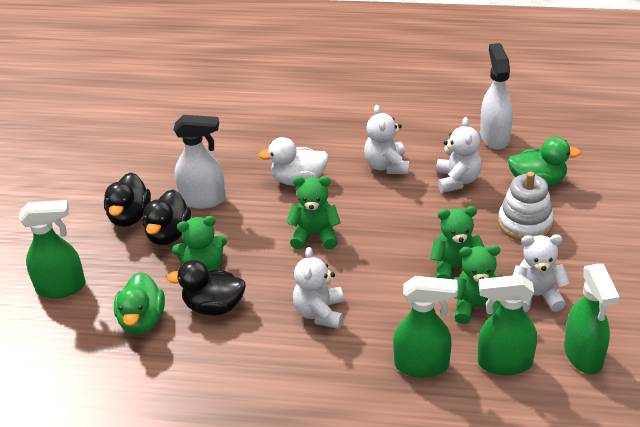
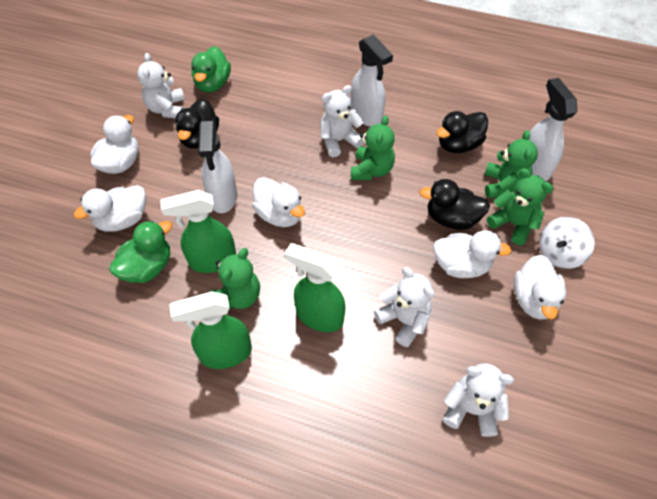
green spray bottle: [19,200,86,298] [393,276,458,378] [478,275,537,375] [564,264,620,374] = 4 -> [160,190,236,273] [169,291,252,369] [284,243,346,332] = 3
white duck: [258,137,329,186] = 1 -> [74,185,146,232] [91,115,139,174] [252,177,305,227] [433,230,512,278] [514,255,566,320] = 5
white spinning top: none = 0 -> [539,217,595,269] = 1
white spray bottle: [173,115,226,209] [480,43,513,149] = 2 -> [198,121,237,213] [351,34,393,127] [529,78,577,181] = 3
white stacking toy: [498,171,554,241] = 1 -> none = 0

